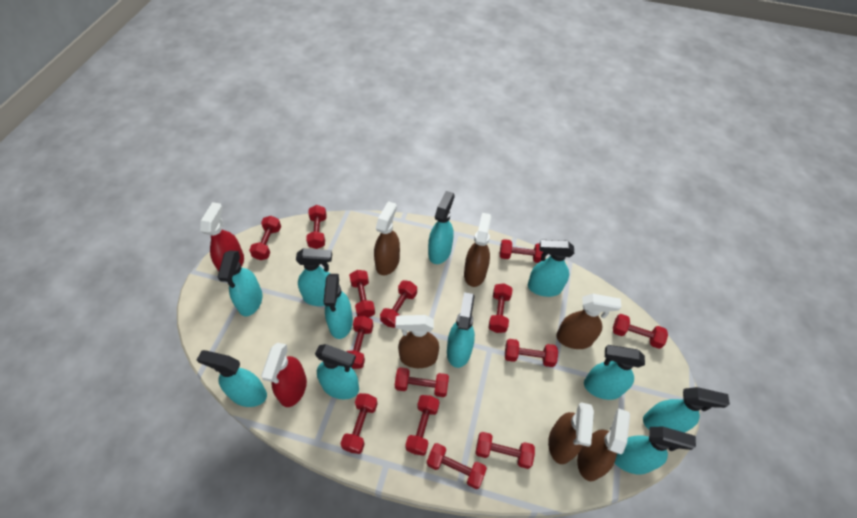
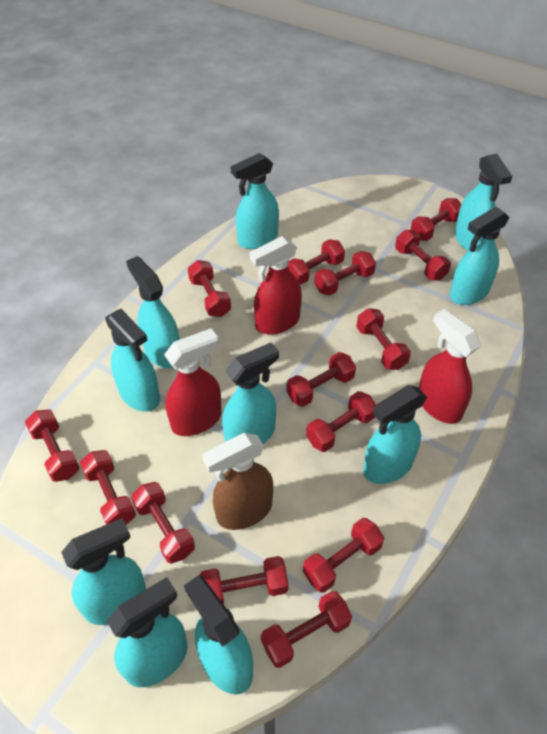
brown spray bottle: [374,201,400,275] [395,315,439,368] [464,213,492,287] [548,402,594,464] [556,294,621,349] [577,408,630,481] = 6 -> [202,433,273,530] = 1
red spray bottle: [200,202,244,272] [261,343,307,407] = 2 -> [164,328,222,436] [250,236,302,335] [419,309,481,424] = 3
turquoise spray bottle: [197,350,267,407] [218,251,262,317] [296,248,332,306] [315,344,359,399] [324,274,353,339] [428,191,455,264] [447,292,475,368] [528,240,574,297] [584,345,645,400] [615,427,696,475] [643,387,730,433] = 11 -> [62,518,146,625] [105,309,160,412] [107,577,188,687] [126,256,180,368] [184,575,253,695] [222,343,279,444] [230,153,279,249] [363,385,427,484] [450,207,510,305] [455,154,512,251] = 10

